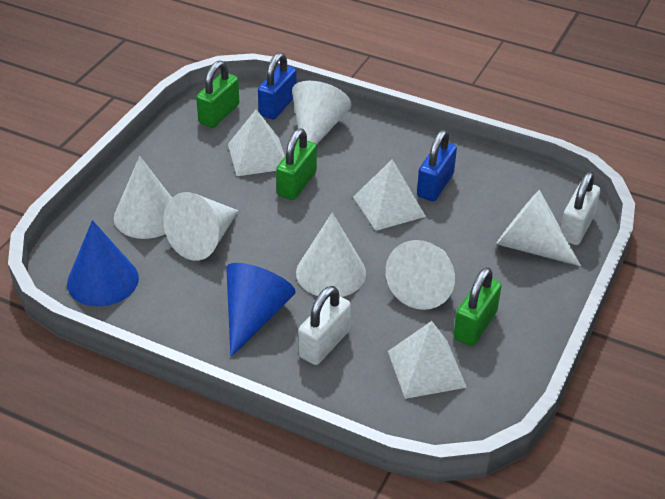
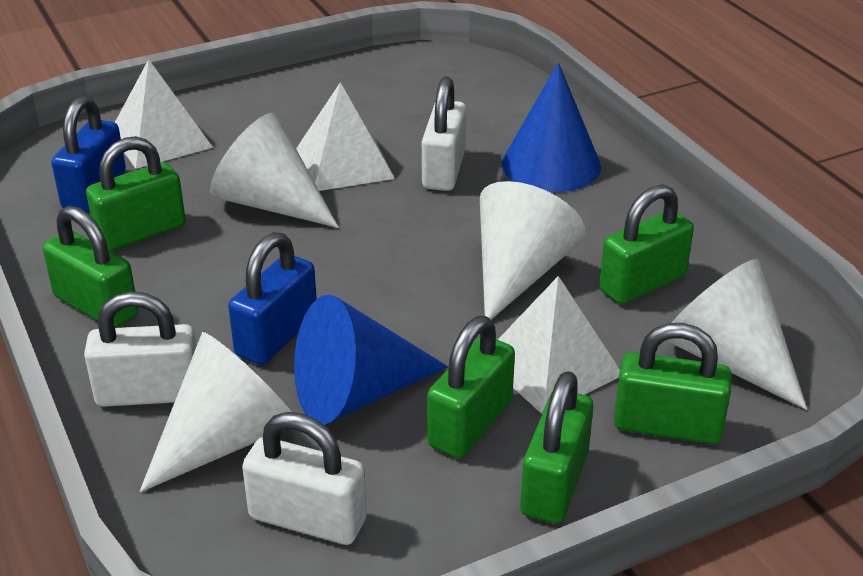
green padlock: [196,61,239,128] [276,128,317,200] [453,267,502,346] = 3 -> [43,206,138,328] [86,136,186,251] [427,316,515,458] [520,371,593,524] [599,185,694,304] [614,323,732,444] = 6
white cone: [114,156,172,239] [163,192,239,261] [292,81,351,145] [296,213,366,297] [385,240,455,310] [496,190,581,266] = 6 -> [139,332,291,492] [210,113,339,228] [480,181,586,320] [666,259,807,410] = 4
white padlock: [298,286,351,365] [561,172,600,245] = 2 -> [84,291,197,407] [242,412,367,545] [422,77,466,191] = 3

